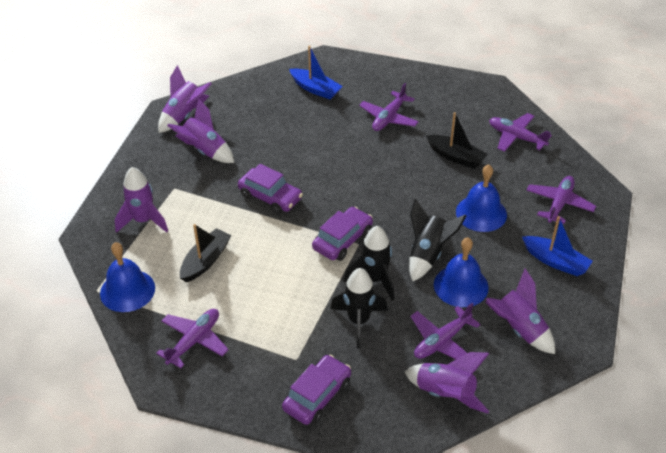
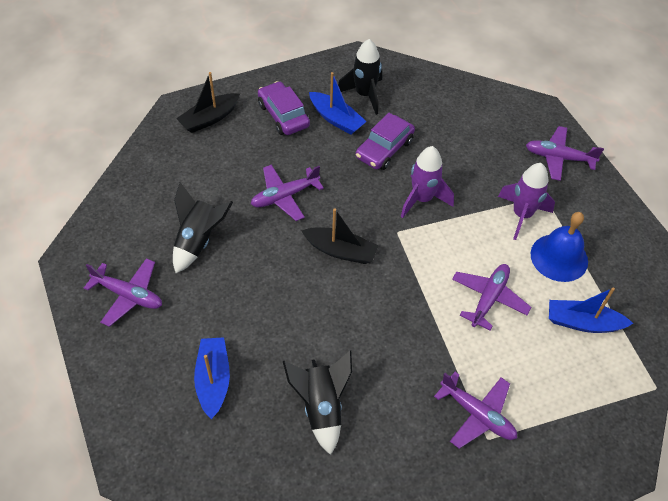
blue bell: [100,242,155,312] [434,237,489,307] [456,165,507,232] = 3 -> [531,212,588,282] = 1
blue boat: [289,45,343,99] [522,216,593,276] = 2 -> [194,337,230,419] [309,72,367,135] [549,288,633,333] = 3
purple car: [238,164,303,214] [282,354,351,425] [312,207,373,261] = 3 -> [258,81,310,135] [355,113,415,170] = 2
purple rocket: [115,167,168,233] [158,65,212,133] [167,98,234,163] [405,352,489,414] [485,269,555,354] = 5 -> [401,146,454,218] [498,163,555,240] = 2

